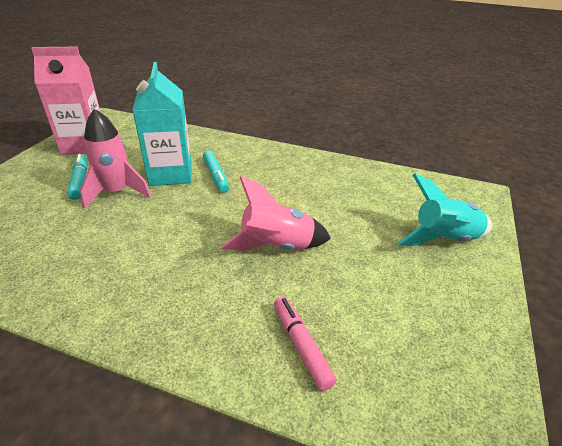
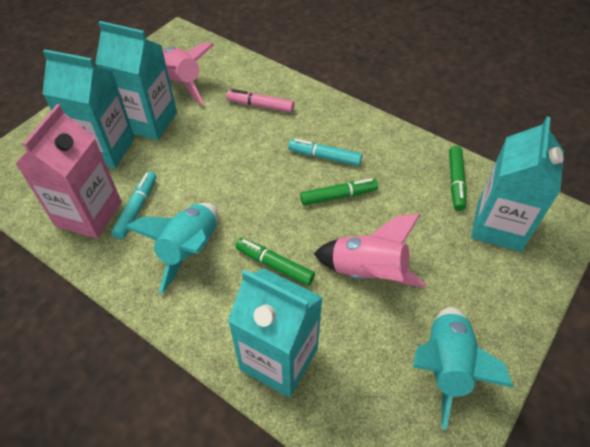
green marker: none = 0 -> [235,238,315,286] [300,178,378,205] [449,146,466,211] = 3
turquoise carton: [132,62,192,186] = 1 -> [42,49,135,169] [95,21,177,140] [228,268,323,398] [471,116,564,252] = 4
turquoise rocket: [397,174,492,246] = 1 -> [125,203,218,294] [413,307,514,430] = 2

